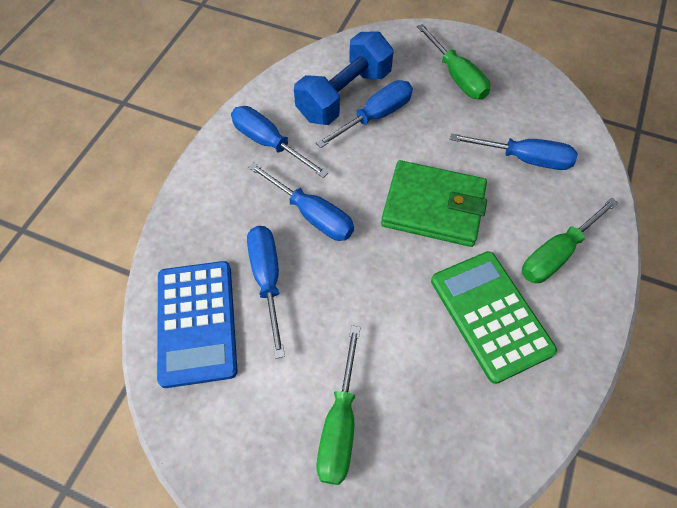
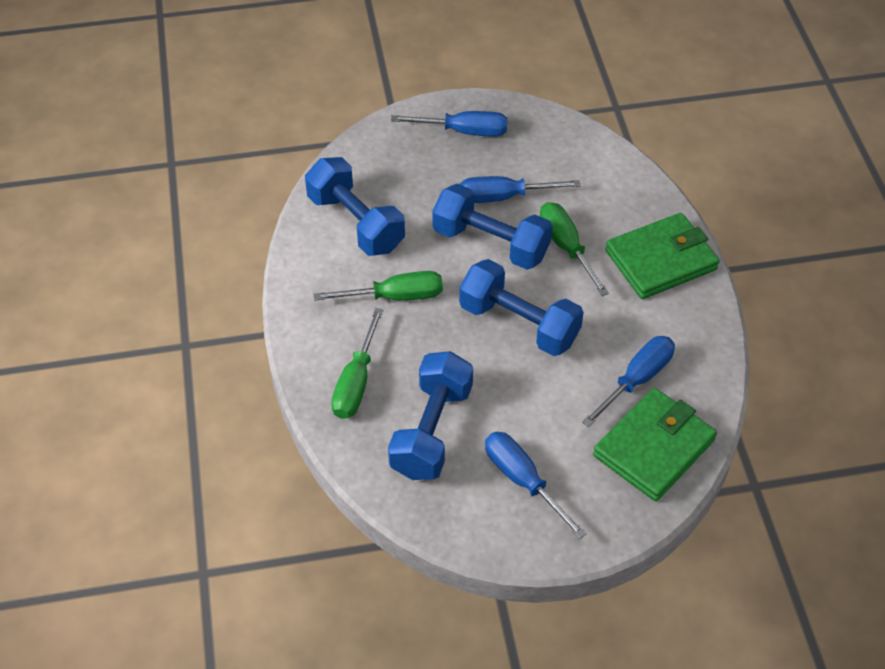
blue calculator: [157,261,238,388] = 1 -> none = 0
blue dumbbell: [294,31,394,125] = 1 -> [305,157,405,256] [388,351,473,480] [432,184,552,270] [459,259,584,356] = 4
blue screwdriver: [231,106,329,178] [247,226,285,359] [248,162,354,241] [316,80,413,148] [450,133,578,170] = 5 -> [391,111,507,137] [460,176,581,203] [485,432,587,539] [582,336,675,427] = 4
green calculator: [431,251,557,384] = 1 -> none = 0
green wallet: [381,160,487,247] = 1 -> [593,388,717,501] [605,213,720,299] = 2

